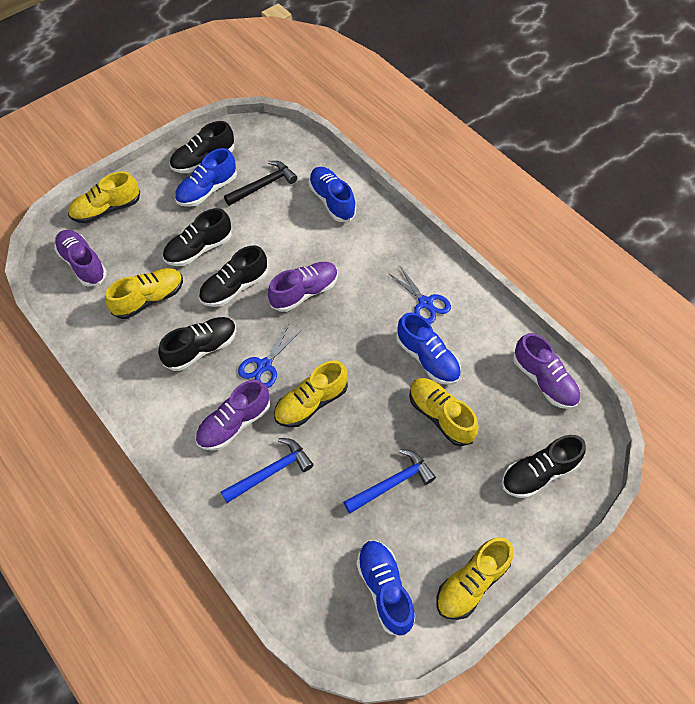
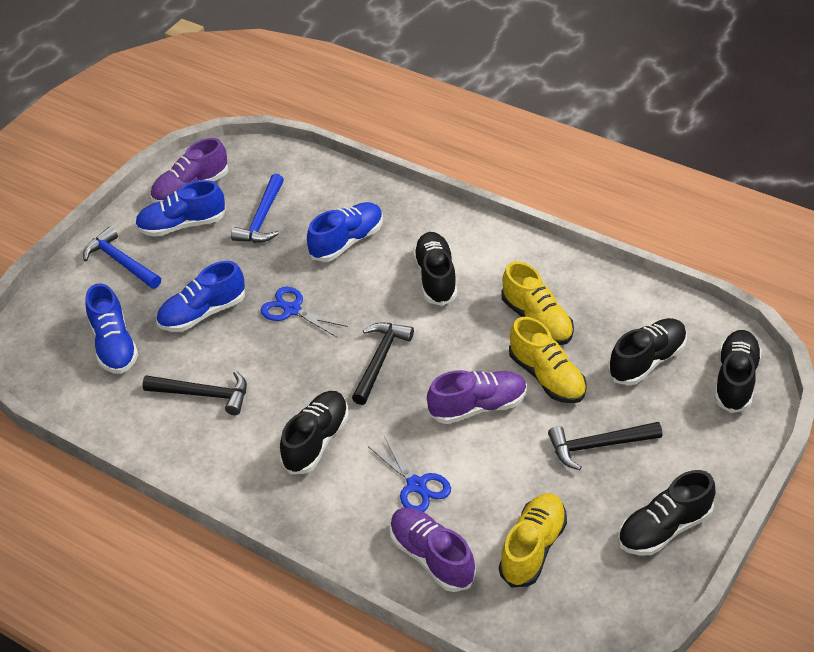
black hammer: [224,161,297,206] = 1 -> [142,371,247,415] [352,322,414,405] [548,422,662,470] = 3
purple shoe: [54,230,107,287] [195,380,270,451] [268,262,338,312] [513,333,580,409] = 4 -> [150,138,228,203] [390,508,476,592] [427,370,527,424] = 3
yellow shoe: [68,171,140,223] [105,268,183,319] [274,360,348,427] [409,378,479,446] [436,537,514,620] = 5 -> [499,493,567,588] [502,261,574,345] [509,317,587,404] = 3

